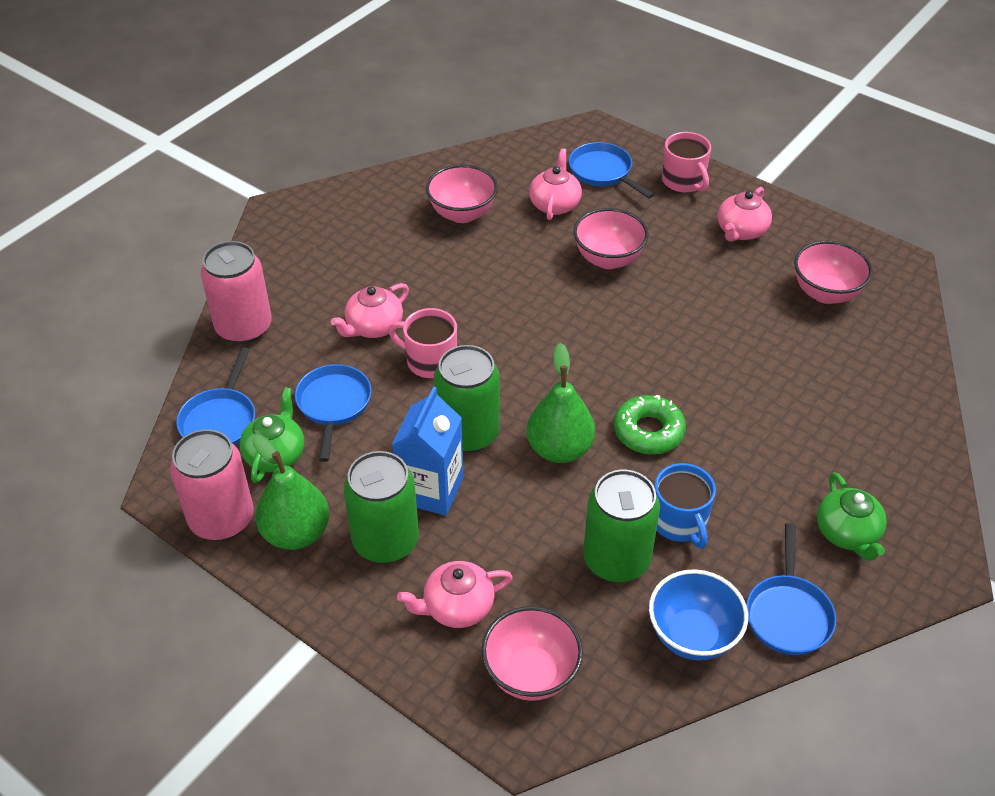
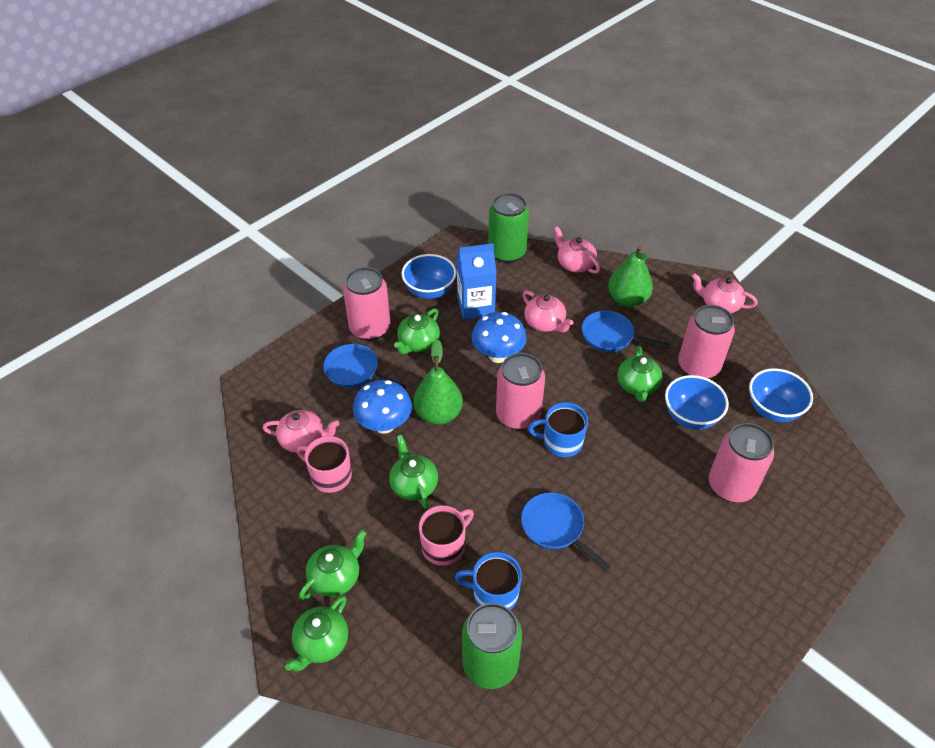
blue bowl: [649,569,748,661] = 1 -> [402,254,456,299] [665,375,729,430] [749,368,813,422] = 3
blue mug: [654,463,716,549] = 1 -> [455,552,522,610] [528,402,588,457] = 2
blue mushroom: none = 0 -> [353,380,412,434] [472,312,527,363] = 2
blue pan: [176,347,255,445] [295,364,371,462] [569,142,654,198] [746,523,836,655] = 4 -> [323,344,406,388] [521,493,611,571] [582,311,670,352] = 3
green can: [344,451,419,564] [434,345,500,453] [583,470,660,583] = 3 -> [462,603,522,689] [488,193,529,263] = 2
green donut: [614,395,686,454] = 1 -> none = 0
green teapot: [240,387,304,483] [817,472,887,561] = 2 -> [285,596,348,671] [299,530,366,600] [389,435,438,509] [394,308,440,354] [617,346,663,402] = 5
pink bowl: [426,164,498,223] [481,606,583,701] [573,208,648,269] [794,241,873,304] = 4 -> none = 0
pink can: [170,429,254,541] [201,241,272,344] = 2 -> [343,267,390,341] [496,353,545,430] [678,305,735,379] [709,423,774,503] = 4

